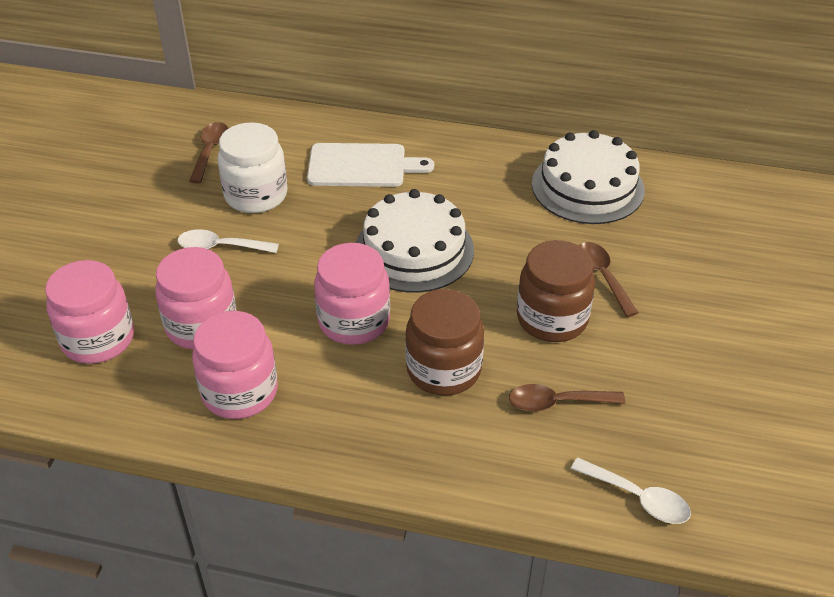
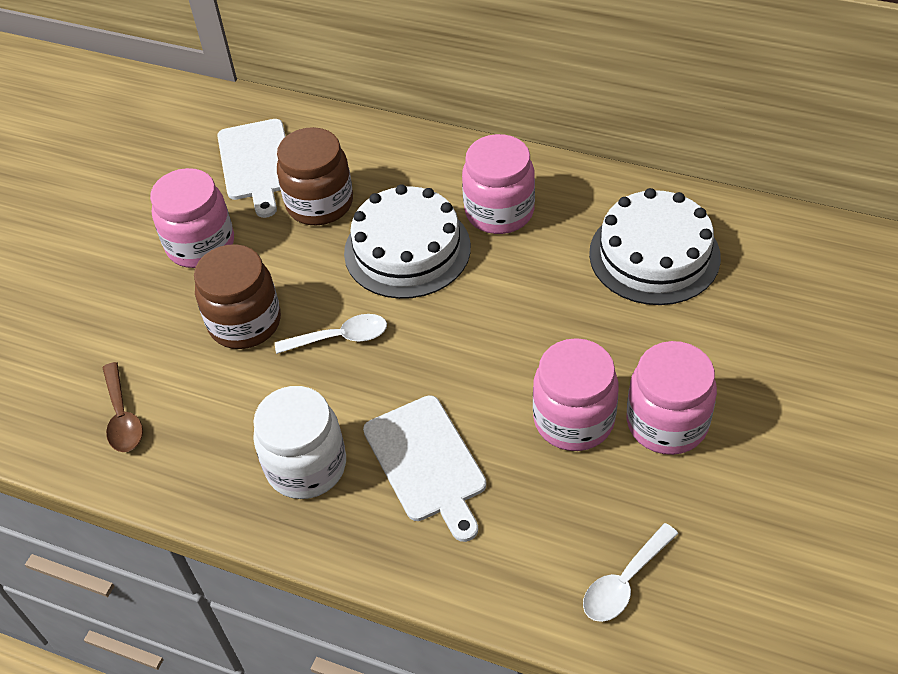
brown spoon: [189,122,228,184] [509,384,625,412] [579,242,639,317] = 3 -> [102,362,143,452] = 1
white cutting board: [307,143,434,187] = 1 -> [217,119,286,218] [363,395,486,542] = 2

